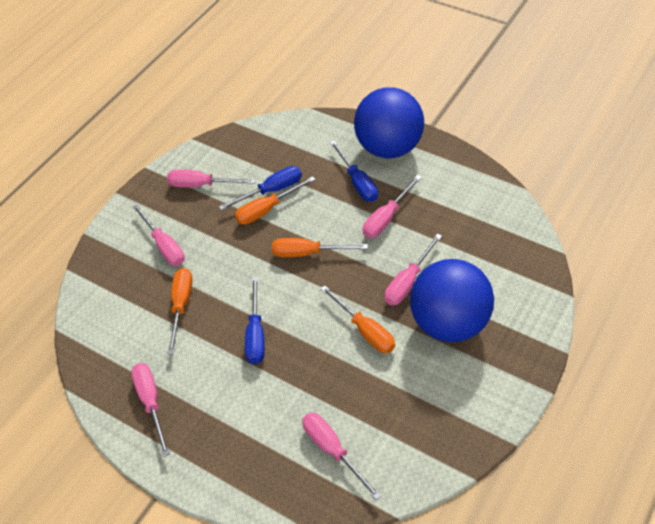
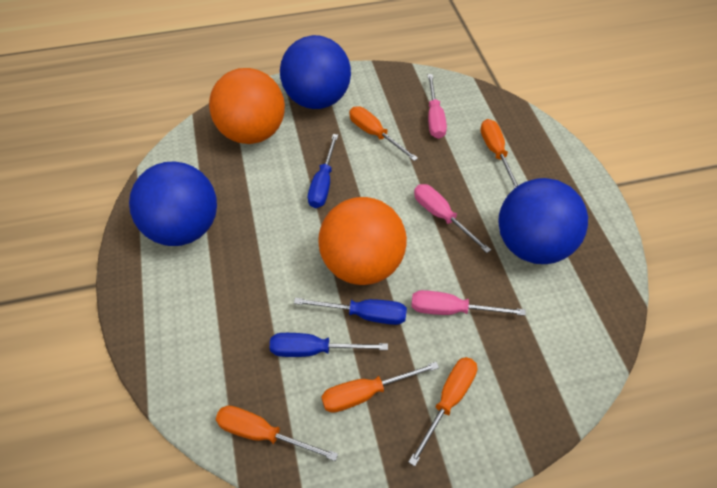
blue ball: [354,88,424,158] [410,259,494,342] = 2 -> [129,161,217,246] [280,35,351,109] [498,178,588,264] = 3
orange ball: none = 0 -> [209,68,285,144] [318,197,407,285] = 2
orange screwdriver: [167,268,193,354] [235,176,316,225] [272,238,368,257] [320,285,395,353] = 4 -> [216,405,338,461] [321,362,439,413] [349,106,418,161] [408,357,477,466] [480,119,519,189] = 5
pink screwdriver: [131,363,170,457] [132,204,185,266] [167,169,256,187] [302,413,381,500] [363,175,422,238] [384,234,442,305] = 6 -> [411,290,526,316] [414,184,491,253] [428,74,447,139] = 3

